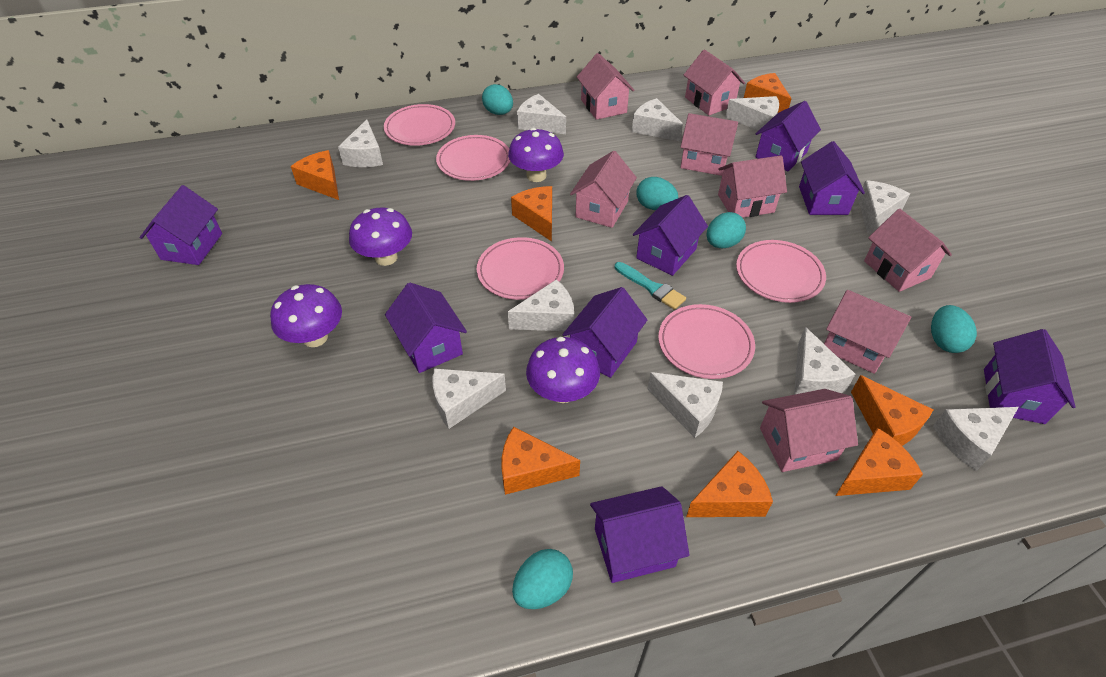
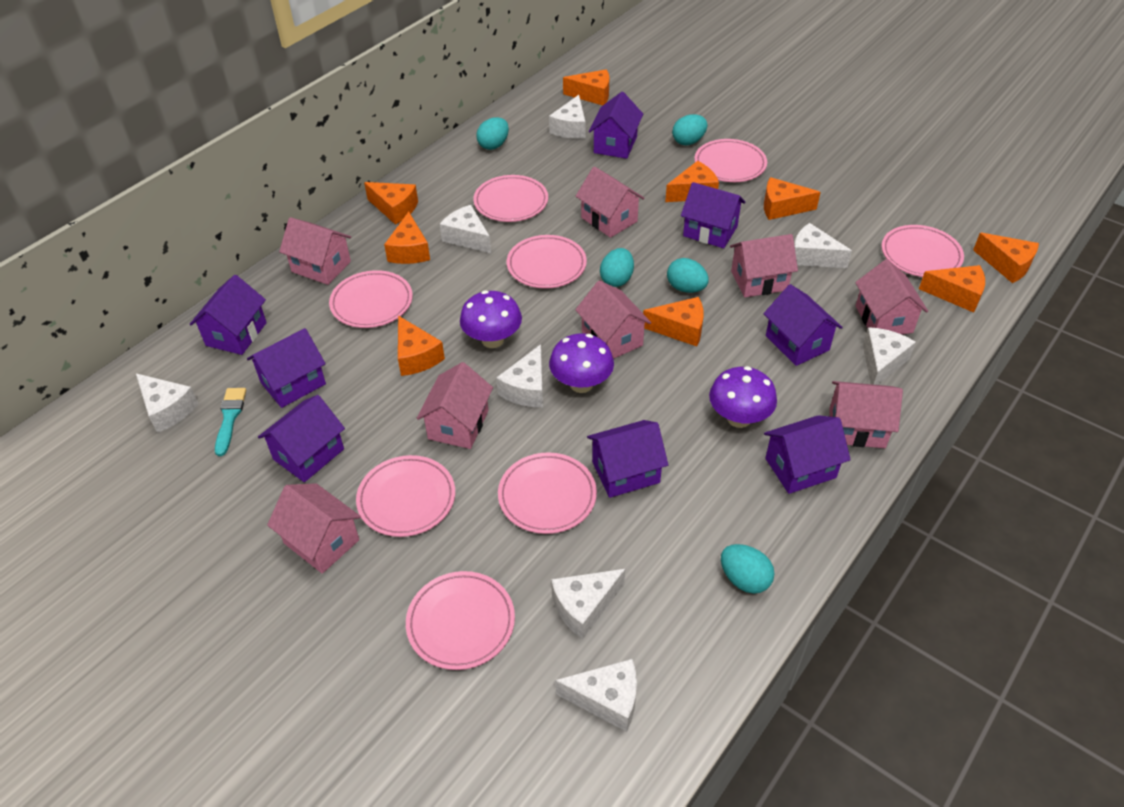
orange cheese: [291,150,339,200] [501,427,580,495] [511,186,552,242] [686,451,773,517] [744,73,792,113] [835,428,923,496] [851,375,934,446] = 7 -> [364,182,418,225] [384,212,430,264] [398,316,445,376] [563,69,609,106] [643,297,704,346] [665,161,719,202] [764,177,821,220] [919,265,985,313] [973,233,1039,283] = 9
pink plate: [384,104,455,146] [436,135,510,181] [477,237,564,300] [658,304,755,379] [736,240,826,303] = 5 -> [329,270,413,328] [356,455,455,537] [406,571,515,670] [473,175,548,222] [498,452,597,534] [507,235,587,289] [694,139,767,182] [882,225,964,277] = 8
purple mushroom: [270,284,342,347] [349,208,412,266] [508,128,564,182] [526,337,600,403] = 4 -> [460,290,522,348] [549,333,614,393] [709,366,777,428] = 3
white cheese: [338,119,383,167] [432,368,506,429] [508,279,574,331] [517,94,566,134] [632,98,683,141] [648,372,723,438] [725,96,779,131] [794,327,855,395] [858,180,910,234] [933,407,1019,471] = 10 -> [136,373,199,433] [440,205,491,253] [496,344,543,407] [549,95,585,139] [551,569,625,639] [555,659,637,732] [794,223,852,268] [863,327,916,385] = 8

